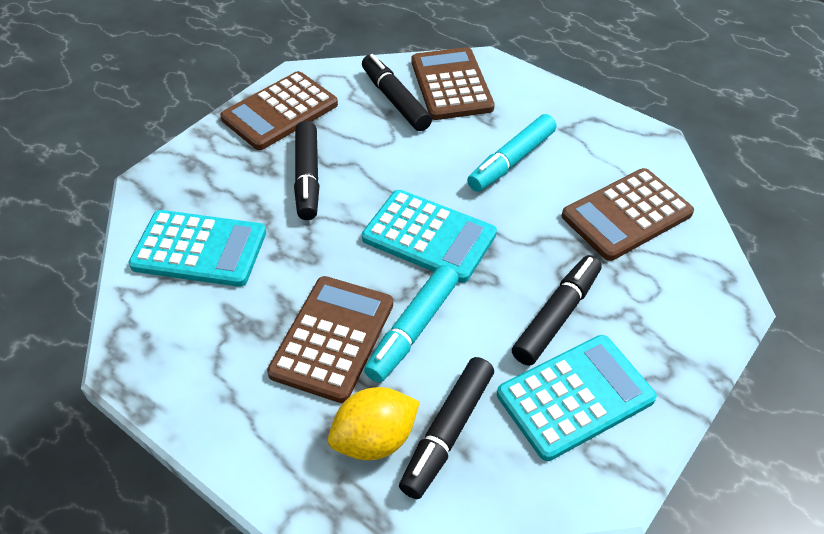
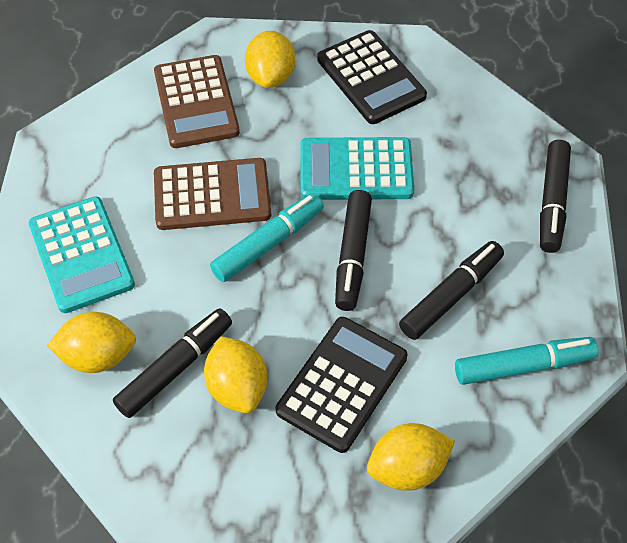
black calculator: none = 0 -> [276,317,407,453] [317,30,427,124] = 2
brown calculator: [220,71,338,150] [267,276,393,403] [412,47,495,120] [562,168,694,261] = 4 -> [154,55,240,148] [154,158,271,230] = 2
turquoise calculator: [128,210,266,287] [362,190,497,283] [497,335,657,461] = 3 -> [29,196,135,313] [300,137,414,200] = 2
yellow lemon: [328,387,420,460] = 1 -> [47,312,136,373] [204,336,267,413] [245,31,295,88] [367,423,455,491] = 4

